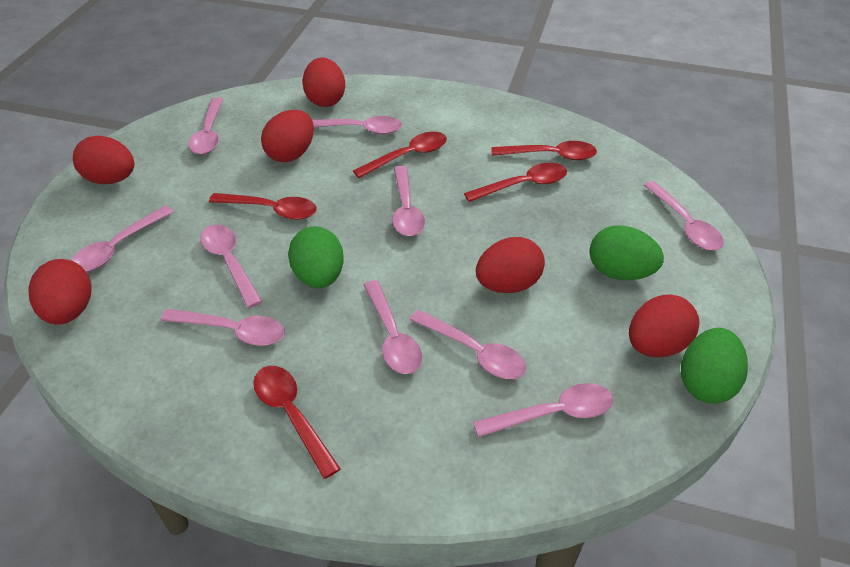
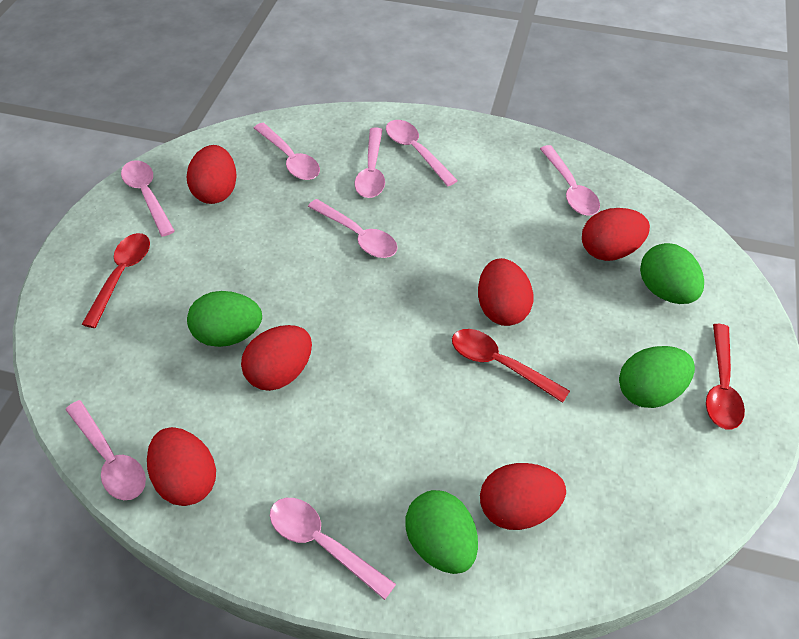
green egg: [288,226,344,288] [589,225,664,280] [681,328,748,404] = 3 -> [187,291,262,347] [405,490,478,574] [619,346,695,408] [640,243,704,304] = 4
pink spoon: [71,206,174,272] [160,309,285,346] [189,97,223,155] [200,224,263,308] [312,116,402,134] [364,280,422,374] [392,166,425,236] [409,310,526,379] [473,383,613,437] [644,181,724,251] = 10 -> [65,400,146,500] [121,160,175,237] [254,123,320,180] [270,498,396,600] [308,199,398,258] [355,128,385,198] [386,120,458,186] [540,145,600,216] = 8
red spoon: [209,193,317,220] [253,366,341,479] [353,132,447,178] [464,163,567,202] [492,141,597,160] = 5 -> [81,233,150,328] [452,329,570,403] [706,324,745,430] = 3

